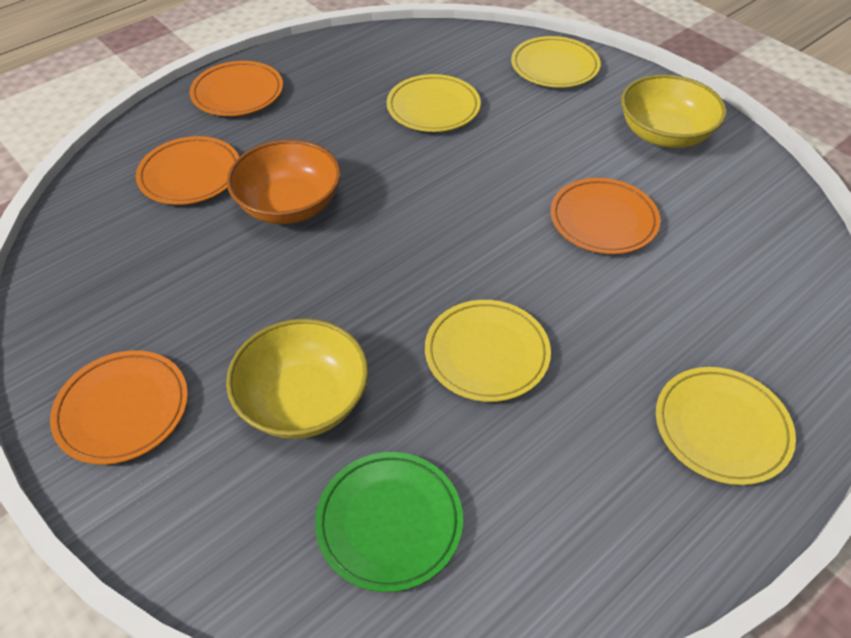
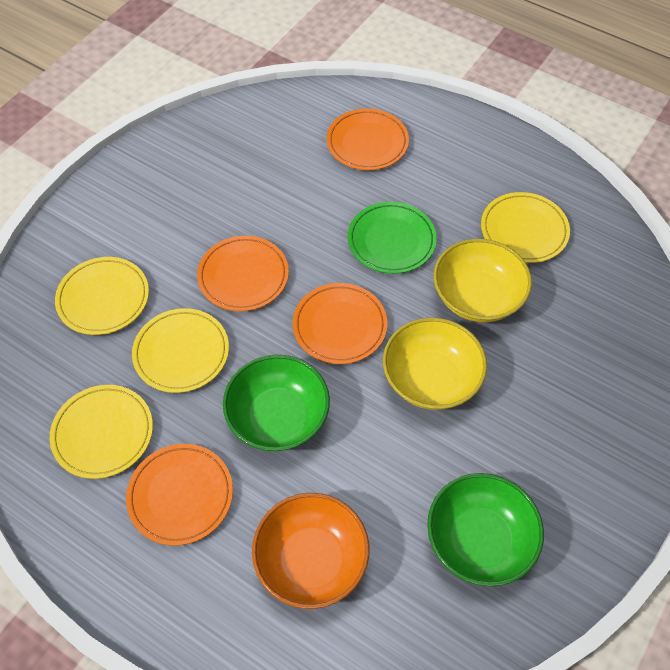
green bowl: none = 0 -> [223,355,330,451] [427,473,544,587] = 2

